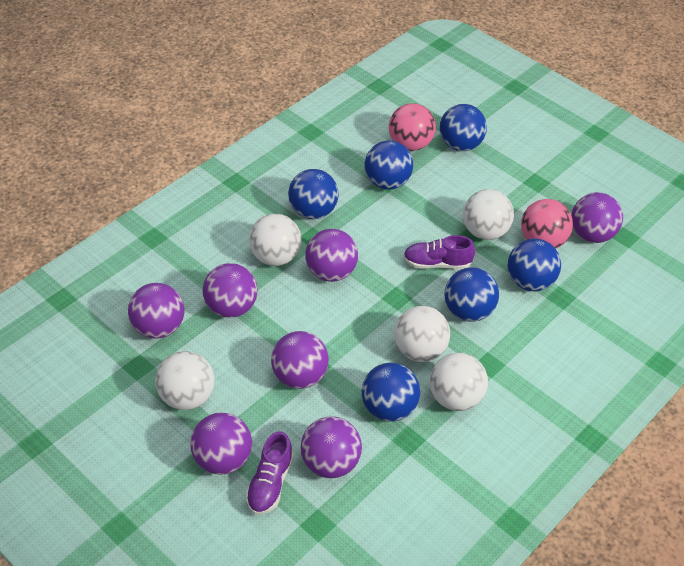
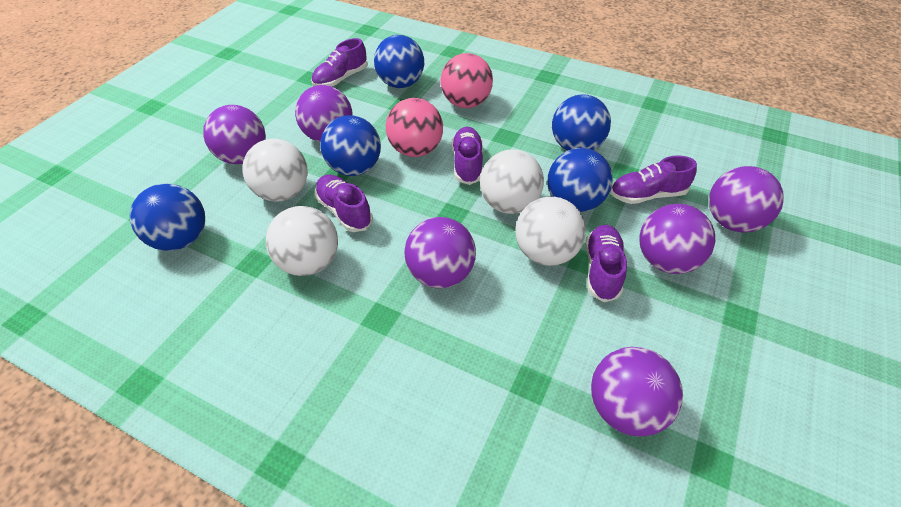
blue ball: [288,169,339,219] [362,363,420,422] [365,140,413,190] [440,104,487,151] [444,267,499,322] [507,239,561,291] = 6 -> [130,184,205,251] [320,115,381,176] [374,35,424,88] [548,148,613,212] [552,95,611,151] = 5
purple ball: [128,283,184,339] [190,413,252,475] [203,263,258,318] [271,331,329,389] [301,416,362,478] [305,229,358,282] [571,192,623,243] = 7 -> [203,105,266,164] [295,85,353,142] [404,217,476,288] [591,347,683,436] [639,204,715,274] [709,166,784,233] = 6
purple shoe: [246,431,294,515] [403,235,475,269] = 2 -> [311,38,368,87] [315,175,373,232] [452,127,483,185] [585,225,627,302] [610,155,697,204] = 5
white ball: [155,351,215,410] [249,214,302,266] [394,306,450,362] [430,353,488,411] [463,189,514,240] = 5 -> [242,139,308,202] [266,206,338,276] [480,150,544,214] [516,197,586,266] = 4

